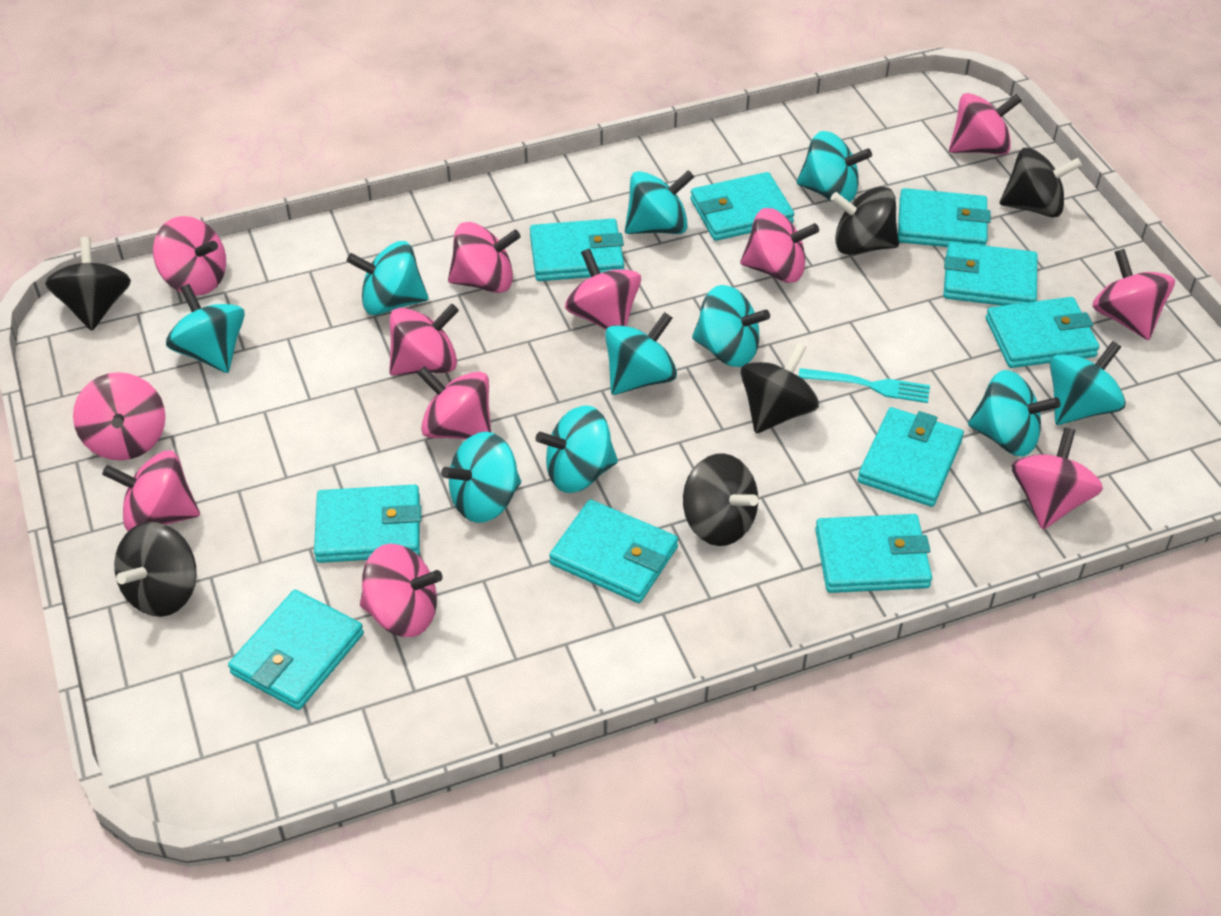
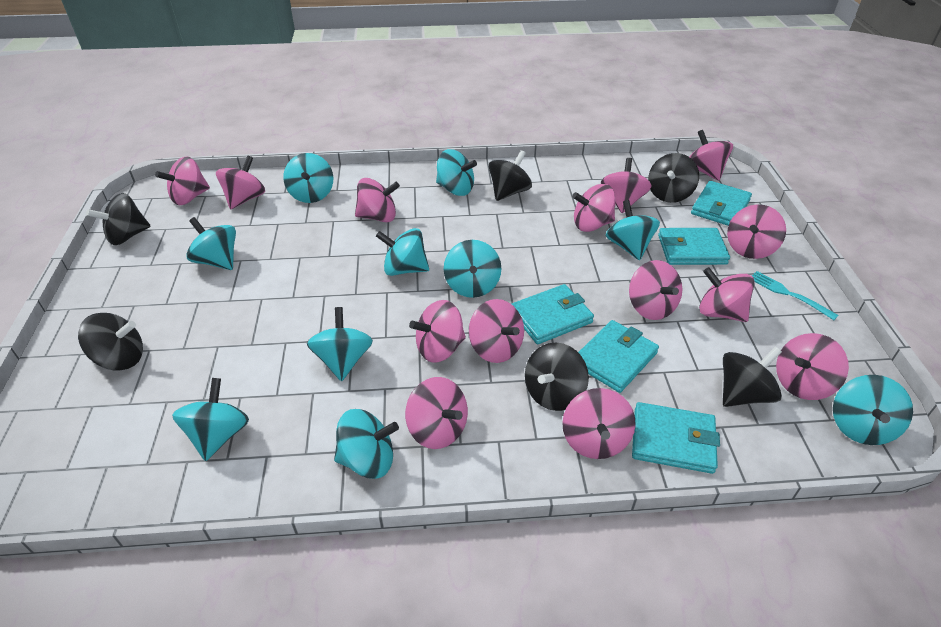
pink spinning top: [73,372,166,461] [102,451,200,531] [153,216,226,296] [360,543,443,637] [389,304,459,376] [417,366,491,440] [448,222,521,293] [565,248,641,329] [740,208,819,283] [949,93,1022,155] [1011,427,1103,530] [1092,249,1175,340] = 12 -> [155,156,210,205] [216,156,265,209] [355,178,400,222] [405,377,468,449] [409,300,466,363] [469,299,524,363] [562,388,636,459] [572,184,616,232] [601,158,652,213] [629,260,682,320] [689,130,733,181] [699,267,754,322] [727,205,786,259] [776,333,849,400] = 14
turquoise wallet: [228,590,364,710] [314,484,421,563] [530,219,624,281] [549,500,678,603] [690,172,794,241] [815,514,932,593] [858,407,964,507] [898,188,991,247] [943,242,1038,306] [986,297,1099,368] = 10 -> [512,284,594,344] [578,320,659,393] [632,402,720,474] [658,228,730,265] [691,181,752,226] = 5

